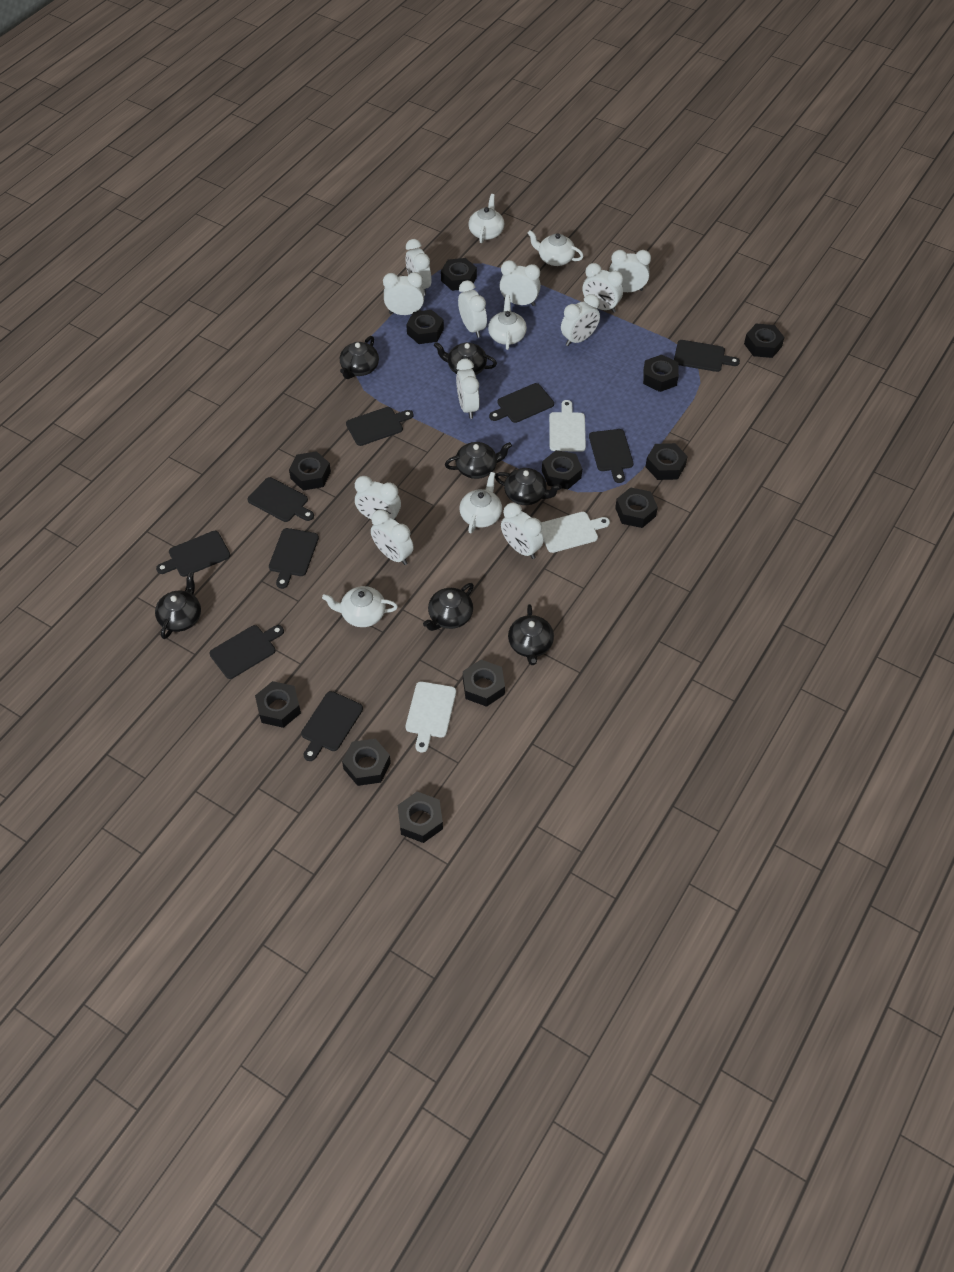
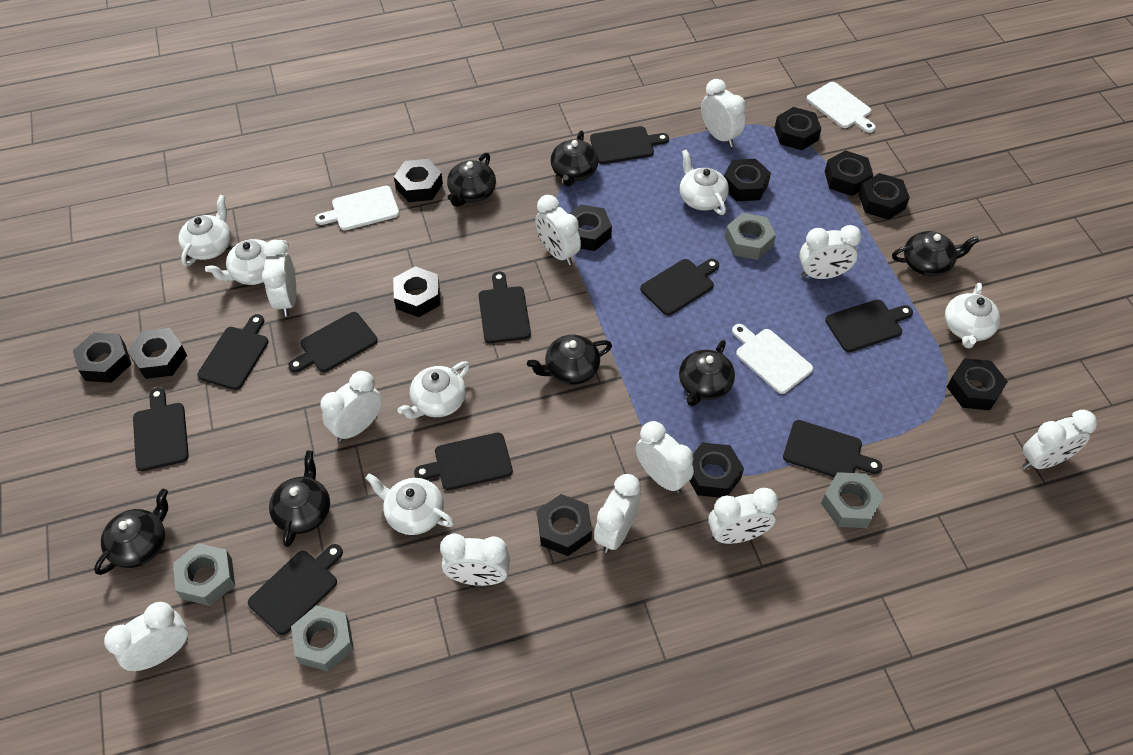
black cutting board: [156,531,231,577] [209,625,284,679] [247,477,314,522] [269,528,319,589] [301,691,363,761] [346,407,414,446] [489,383,554,423] [589,429,633,483] [674,340,740,372] = 9 -> [133,388,189,471] [197,314,269,390] [248,544,343,635] [288,312,378,373] [414,433,513,490] [478,272,531,343] [590,126,669,164] [640,259,719,316] [783,420,882,477] [825,299,913,352] = 10
grey nut: none = 0 -> [173,543,235,606] [291,605,354,672] [725,213,776,260] [821,472,884,528] = 4
white teapot: [322,586,398,627] [459,472,502,533] [468,194,504,243] [488,295,527,350] [528,230,584,266] = 5 -> [179,195,231,266] [205,239,289,285] [365,473,454,535] [397,361,470,419] [680,149,729,215] [945,283,1001,349] = 6

